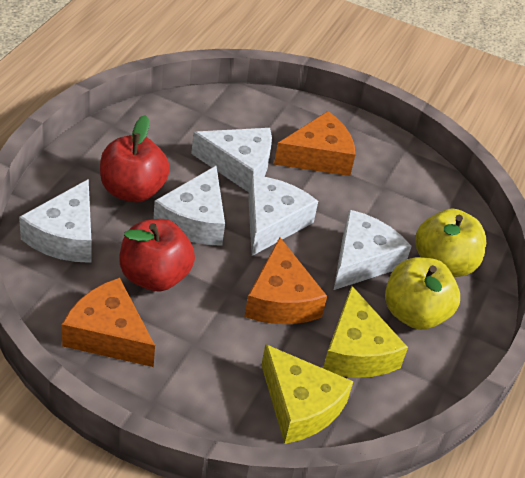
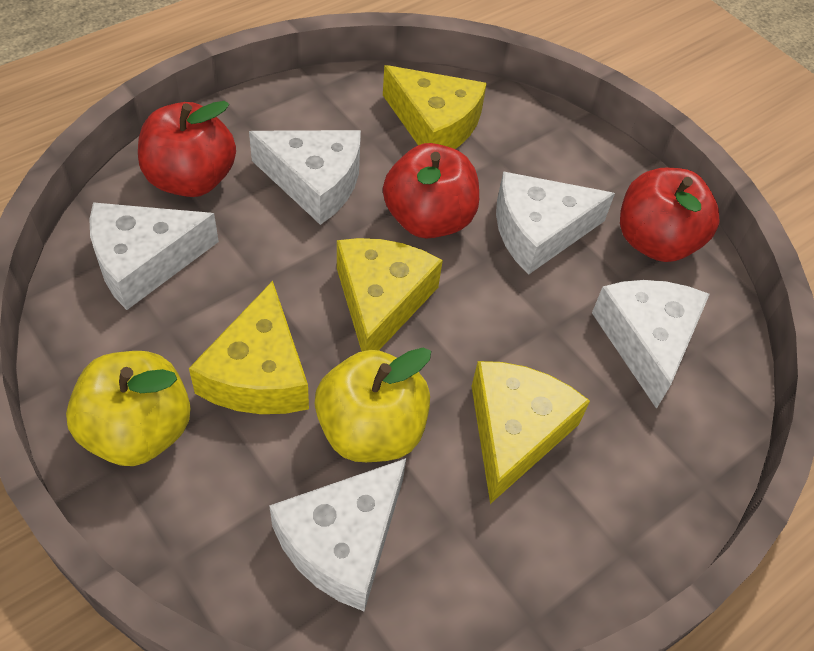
orange cheese: [62,278,155,367] [244,237,327,324] [274,111,355,176] = 3 -> none = 0
red apple: [100,115,170,202] [120,219,195,291] = 2 -> [138,101,236,197] [383,143,479,238] [620,168,720,262] = 3
yellow cheese: [261,344,354,444] [323,286,408,378] = 2 -> [189,281,309,414] [337,238,443,351] [383,65,487,149] [472,361,590,504] = 4

